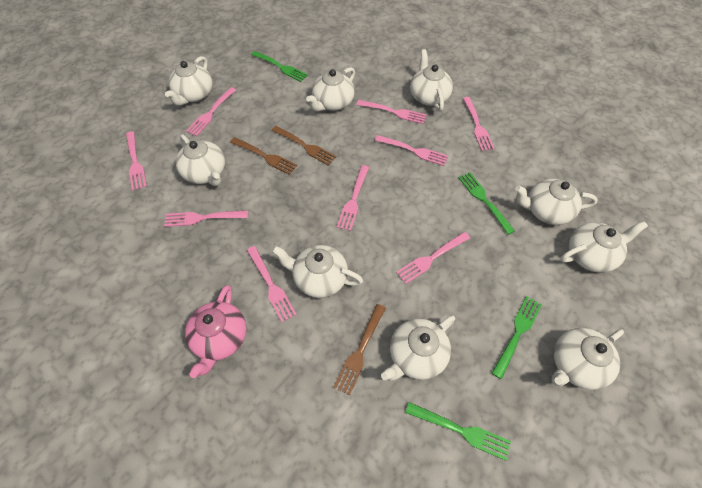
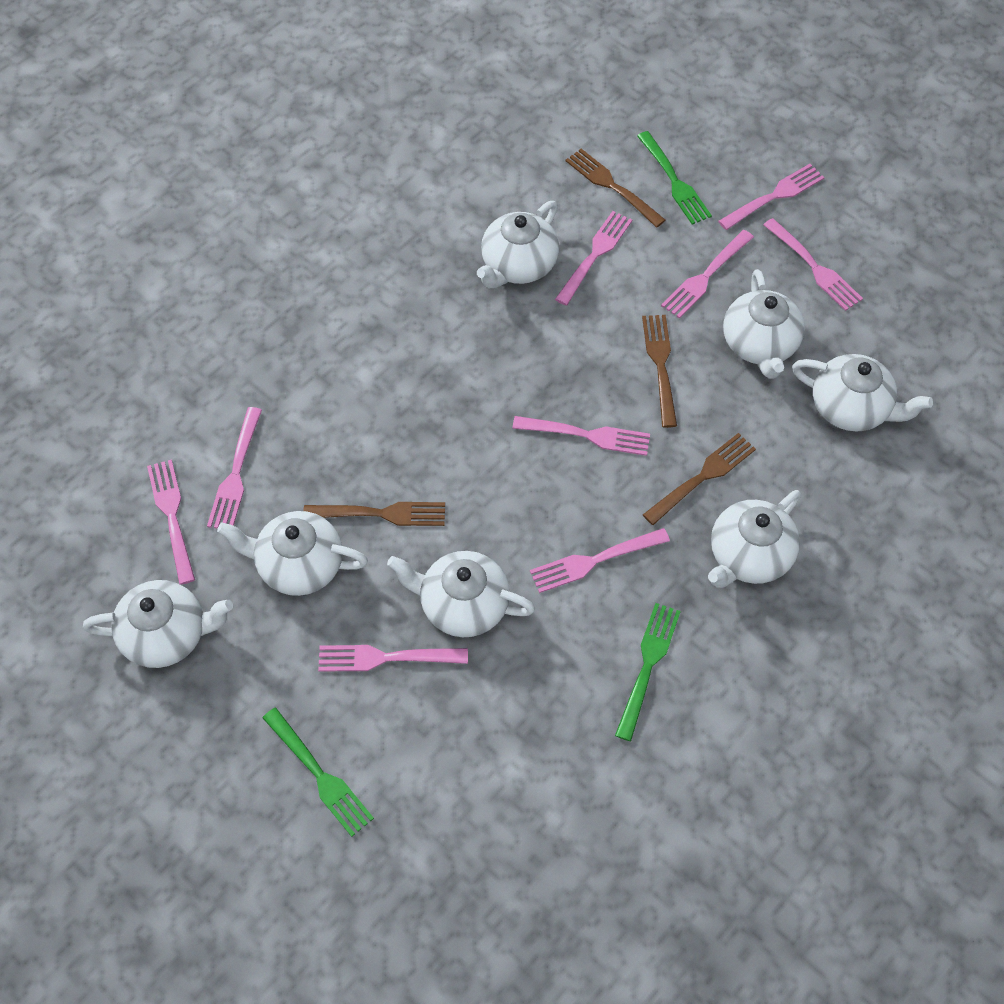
brown fork: [230,137,297,175] [271,126,336,165] [333,304,386,396] = 3 -> [303,502,445,526] [566,149,665,227] [642,315,677,428] [643,433,756,525] = 4
green fork: [251,51,308,82] [405,402,511,461] [458,172,515,235] [492,296,542,379] = 4 -> [263,708,374,837] [615,603,681,741] [637,131,712,224] = 3
pink teapot: [185,285,246,378] = 1 -> none = 0
white teapot: [165,56,213,106] [176,135,225,186] [272,245,363,298] [306,67,355,111] [381,315,455,381] [410,49,453,111] [515,179,598,225] [551,328,624,390] [560,221,648,273] = 9 -> [83,580,233,668] [217,511,368,596] [387,551,535,637] [477,201,559,288] [708,490,801,588] [723,269,805,379] [792,354,933,432] = 7

